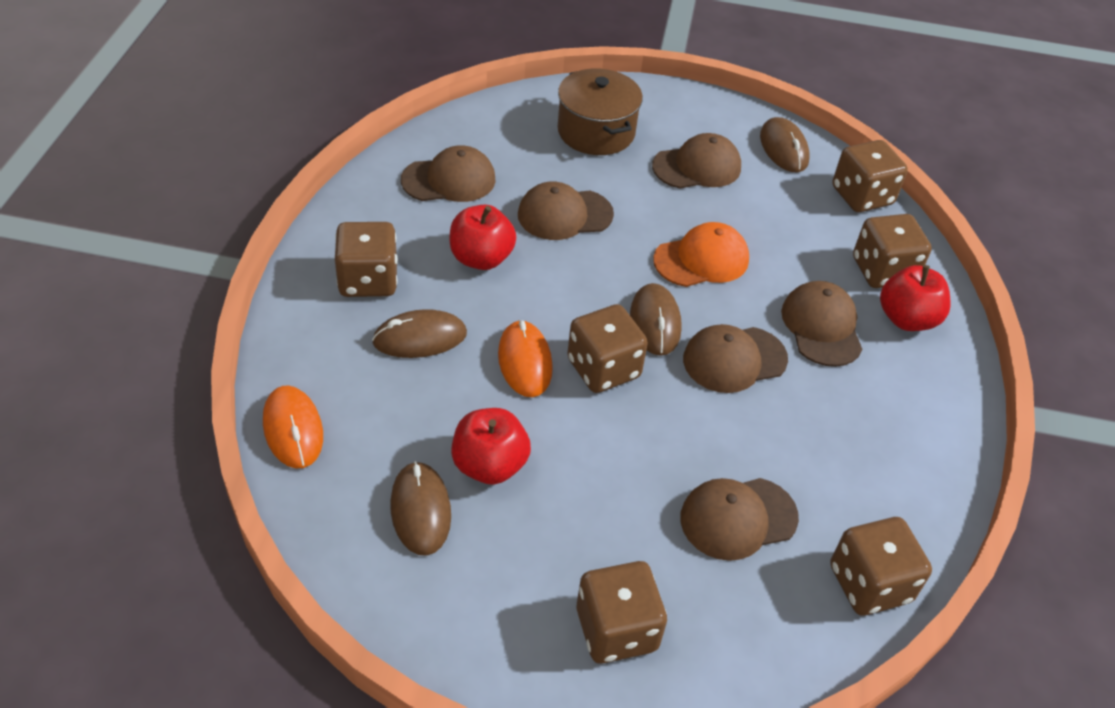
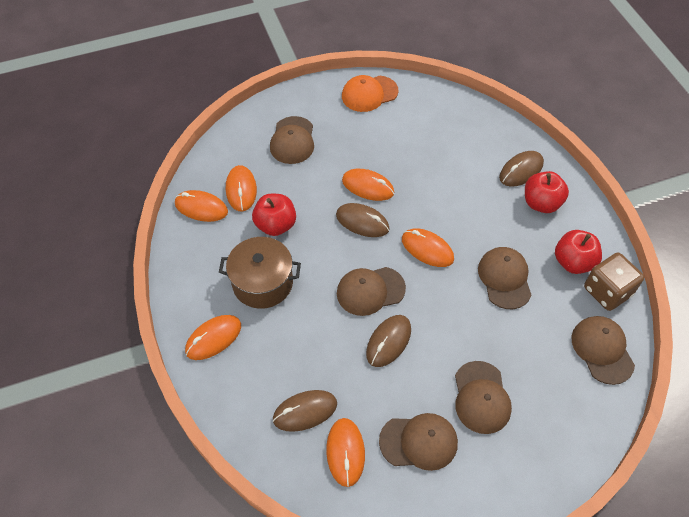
brown dice: [335,222,398,297] [567,304,648,393] [577,561,667,664] [830,517,932,616] [832,140,908,212] [853,214,932,288] = 6 -> [584,252,644,311] = 1
orange mouse: [263,385,323,469] [498,320,553,397] = 2 -> [175,190,228,222] [185,315,241,360] [226,165,257,212] [326,418,365,487] [342,169,394,201] [402,228,454,267] = 6

